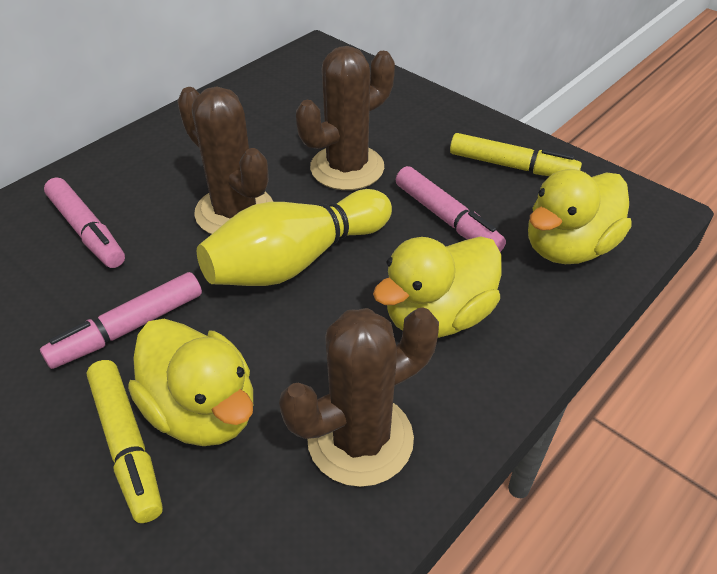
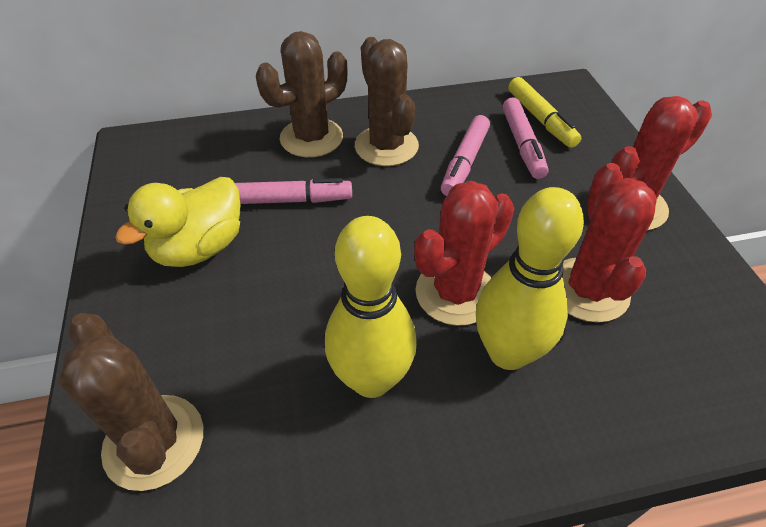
red cactus: none = 0 -> [414,181,515,326] [563,163,657,322] [611,96,712,230] = 3
yellow bowling pin: [197,189,392,286] = 1 -> [325,216,417,398] [476,187,584,370] = 2
yellow duck: [128,319,253,446] [373,236,502,338] [528,169,631,264] = 3 -> [115,177,240,267] = 1
yellow marker: [87,360,163,523] [450,133,582,176] = 2 -> [508,77,581,148] = 1

